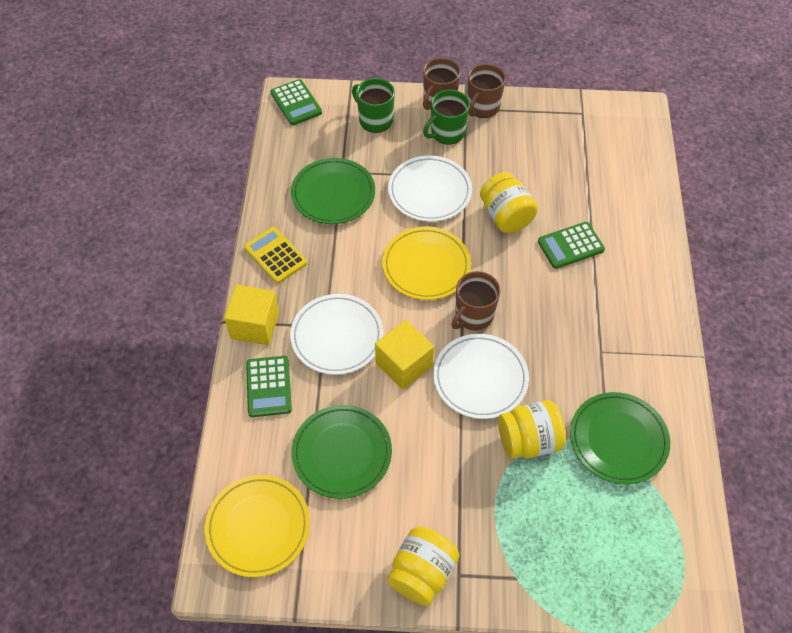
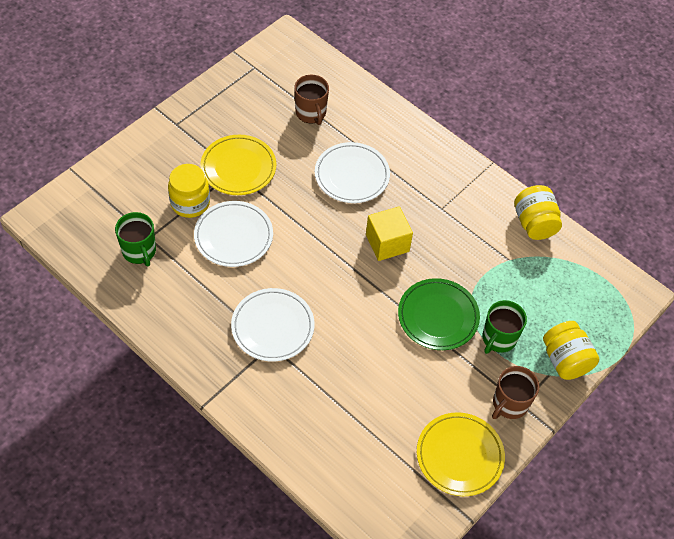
brown mug: [423,58,461,110] [452,271,500,331] [467,64,506,118] = 3 -> [294,75,329,125] [492,366,539,419] = 2
green calculator: [246,356,292,417] [270,79,322,125] [538,222,605,269] = 3 -> none = 0
green plate: [291,158,375,224] [292,405,392,499] [570,392,670,484] = 3 -> [398,278,480,350] = 1
yellow calculator: [244,227,307,284] = 1 -> none = 0
yellow cube: [224,285,279,345] [375,320,434,390] = 2 -> [366,206,413,261] = 1

